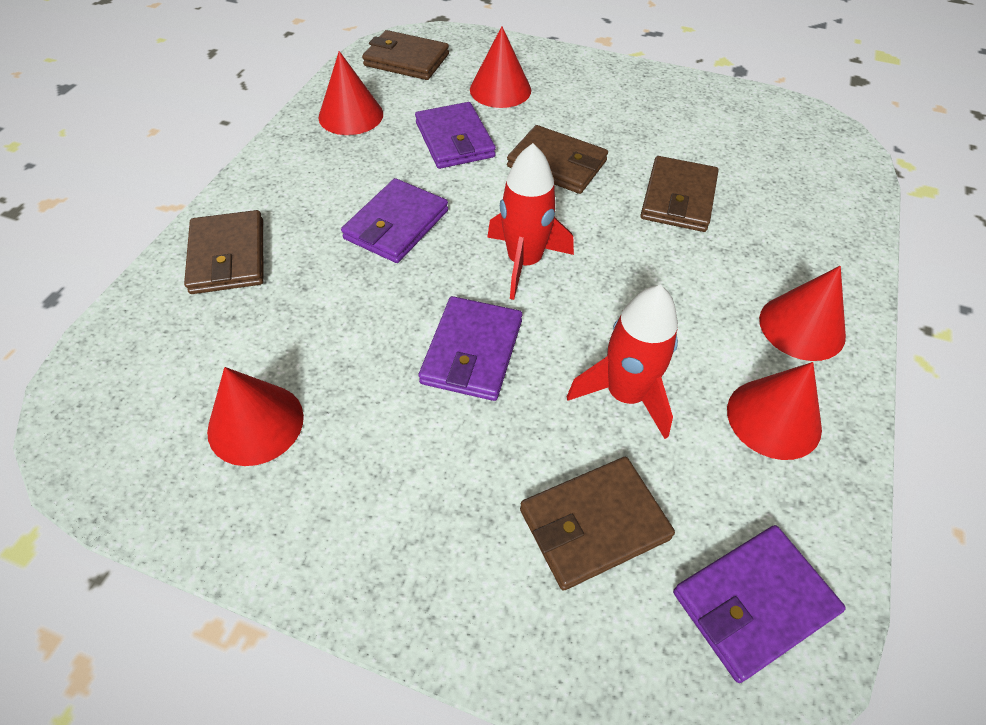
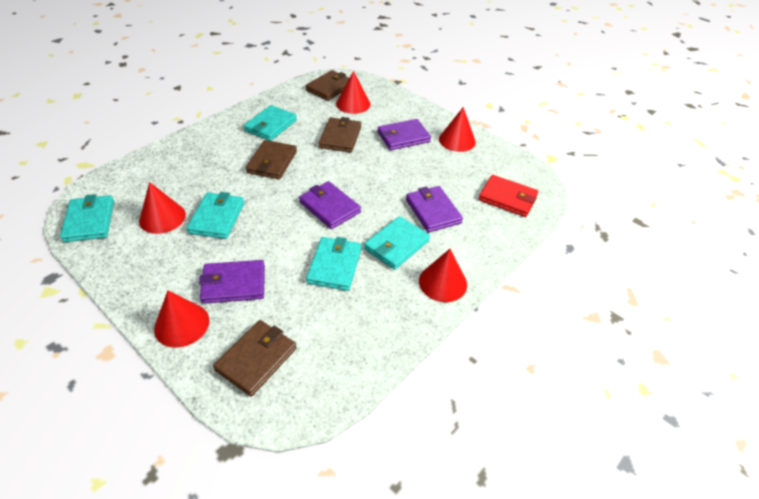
brown wallet: [184,210,263,294] [362,30,449,80] [507,125,608,194] [520,457,675,590] [640,156,719,232] = 5 -> [213,320,297,396] [246,140,297,179] [305,70,349,101] [319,117,361,153] = 4
red rocket: [487,143,574,300] [567,285,678,439] = 2 -> none = 0
red wallet: none = 0 -> [479,175,538,217] = 1
turquoise wallet: none = 0 -> [60,194,114,242] [186,192,244,239] [244,105,297,141] [306,237,362,291] [364,216,430,270] = 5

